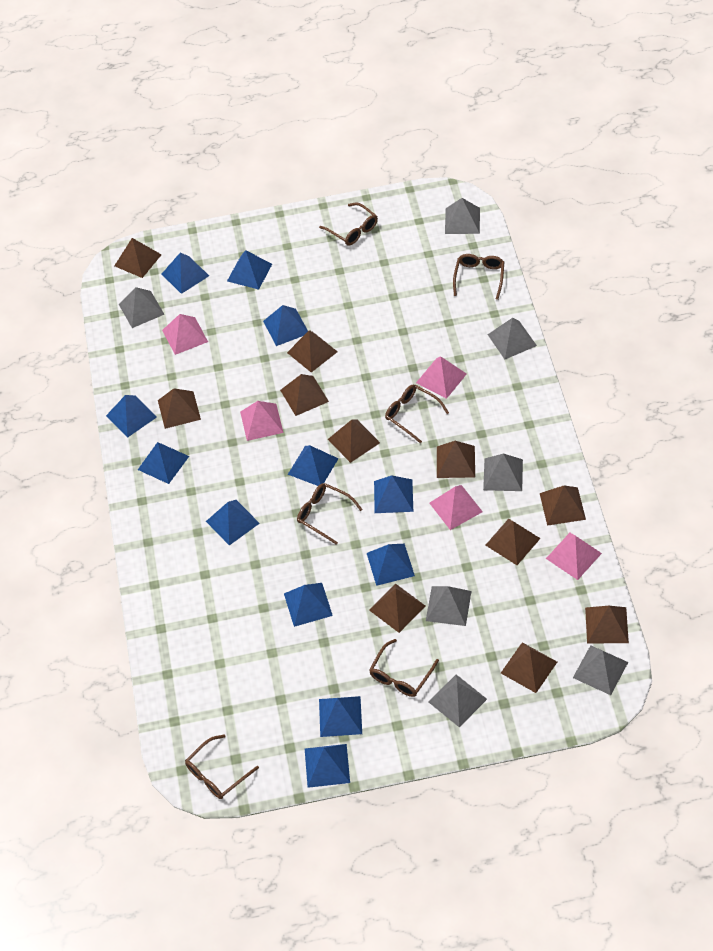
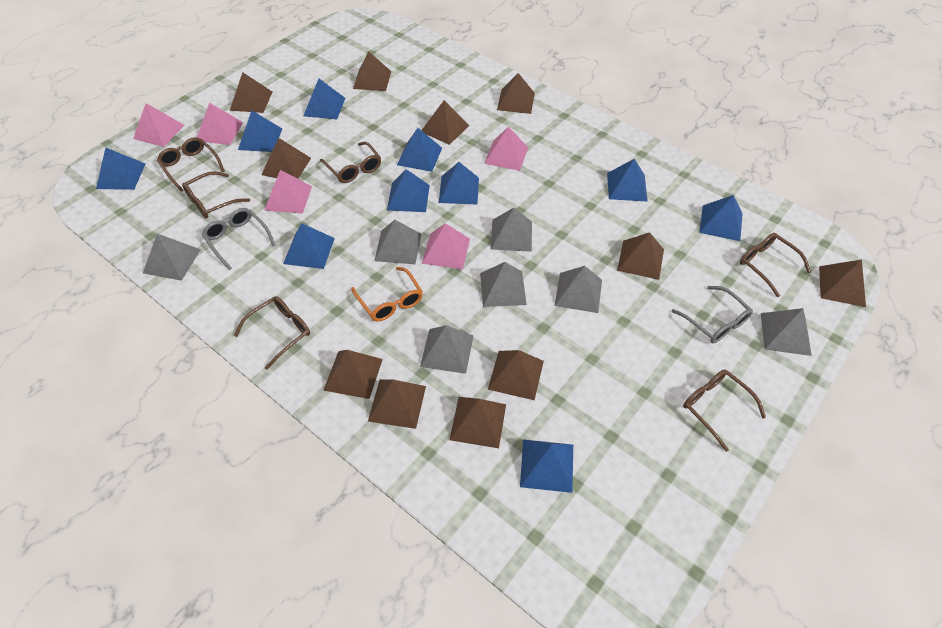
blue pyramid: [106,395,157,438] [138,442,189,484] [162,252,209,294] [206,500,260,545] [227,250,272,290] [263,305,308,346] [284,583,333,627] [288,445,339,486] [305,744,350,788] [319,696,362,737] [367,544,415,586] [374,475,413,513] = 12 -> [96,147,145,190] [238,110,282,152] [283,223,335,269] [303,79,345,119] [387,169,430,212] [397,128,442,172] [439,162,479,205] [520,439,573,493] [607,159,648,202] [699,195,743,241] = 10
grey glasses: none = 0 -> [202,208,275,270] [671,286,753,343] = 2
orange glasses: none = 0 -> [351,267,423,321] = 1

